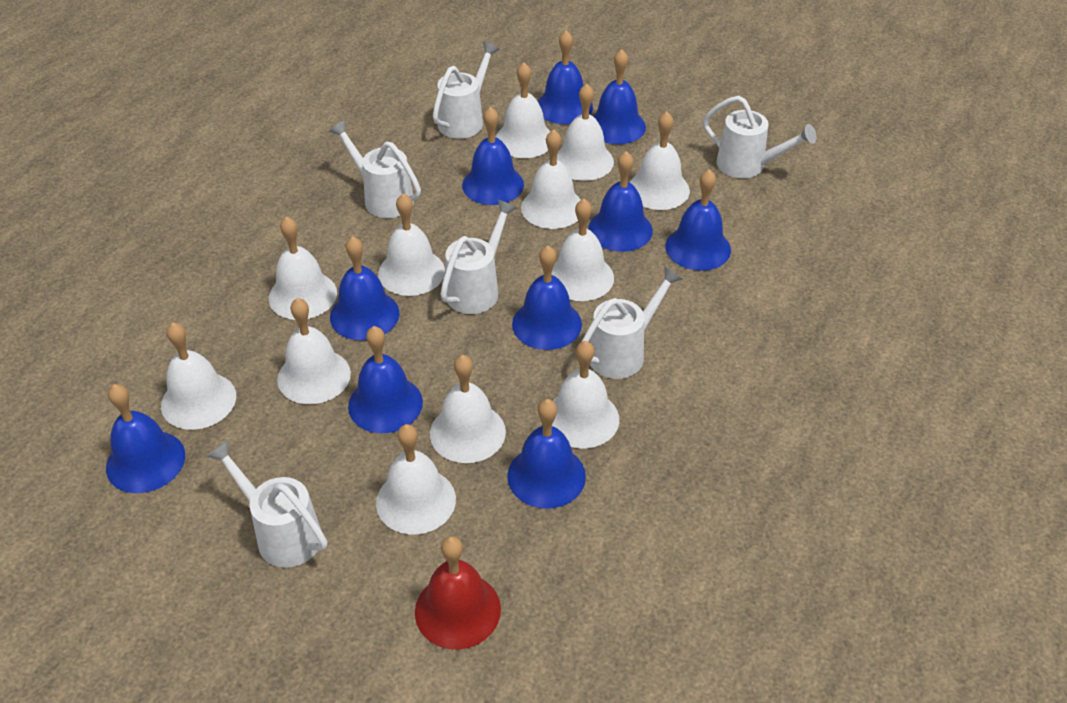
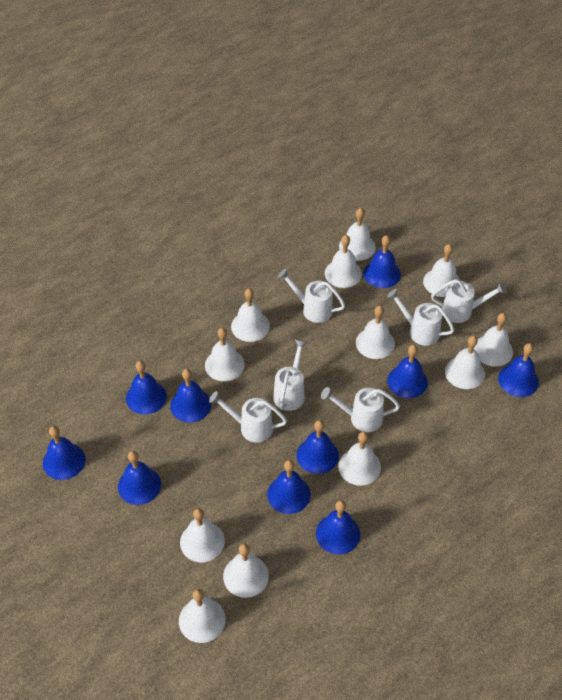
red bell: [415,536,501,650] = 1 -> none = 0

